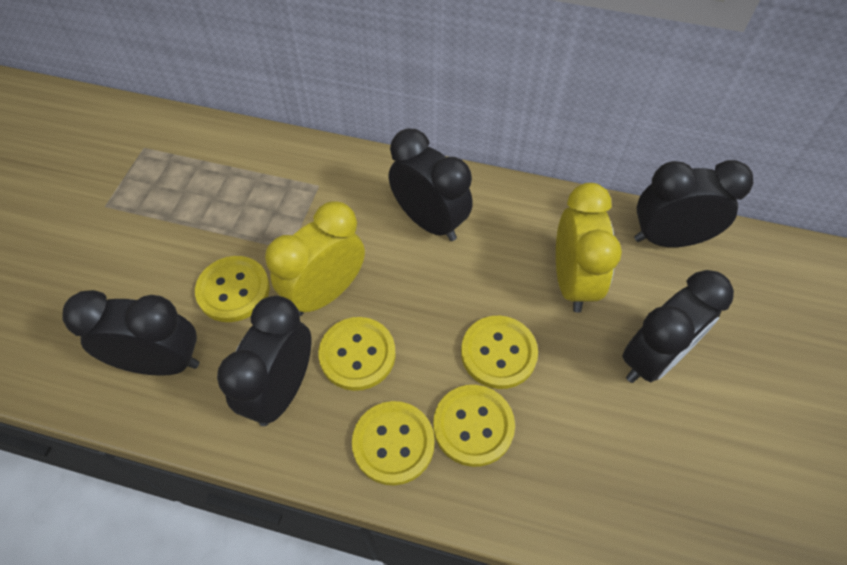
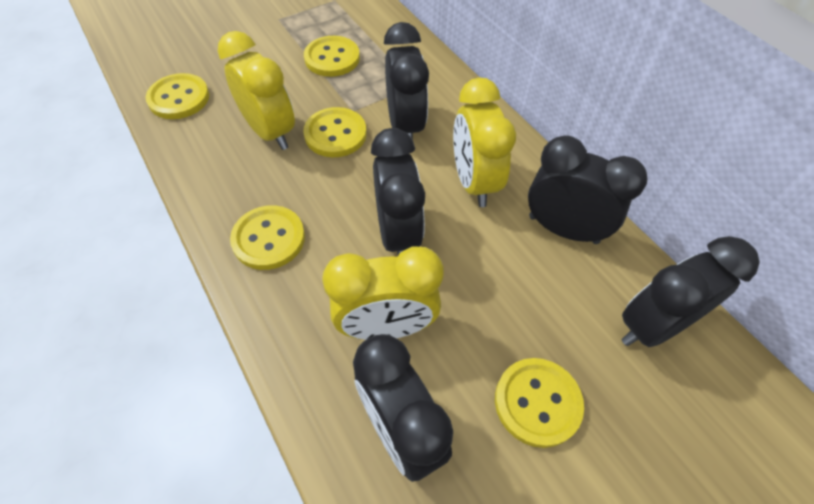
yellow clock: [265,201,365,316] [556,183,622,313] = 2 -> [218,31,295,150] [322,246,444,340] [453,78,516,207] = 3

